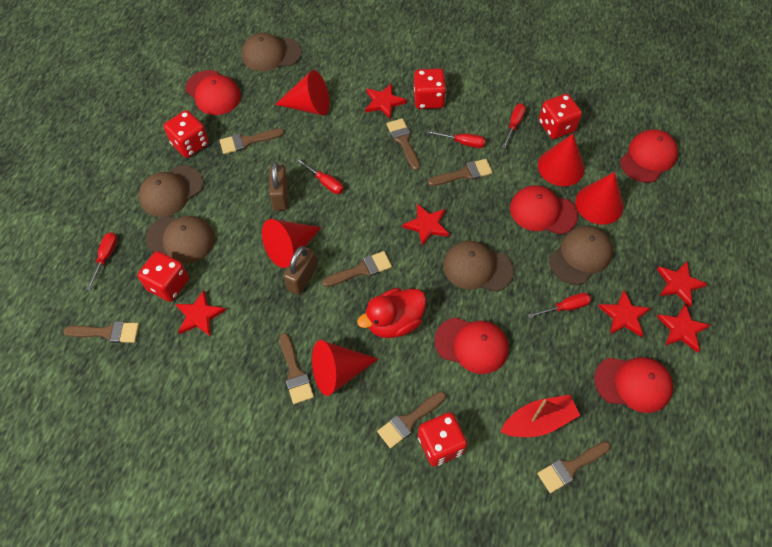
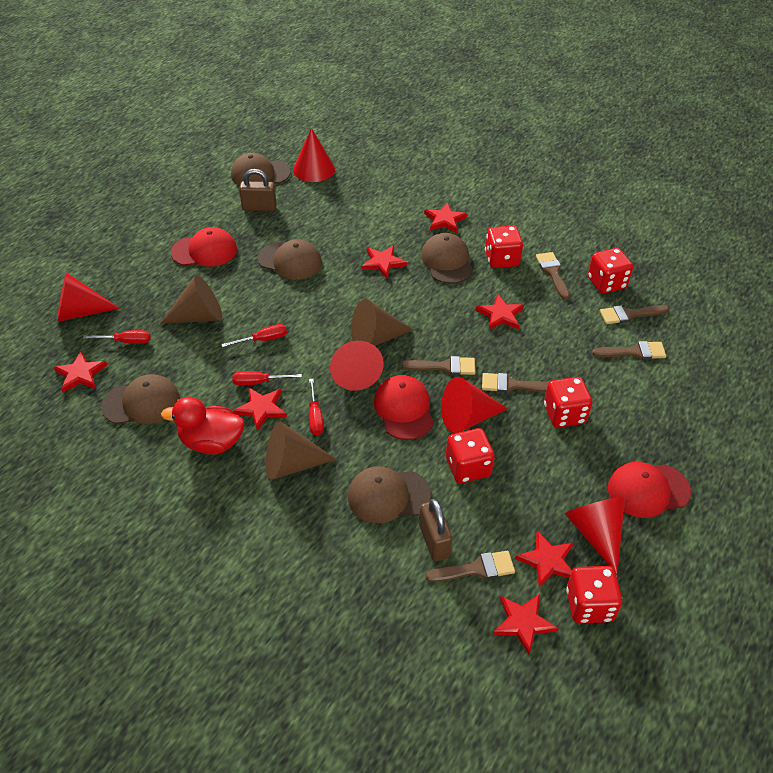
brown brush: [63,321,139,343] [220,129,284,154] [280,333,314,404] [322,251,392,287] [377,391,446,449] [387,118,420,171] [428,159,493,186] [537,441,611,493] = 8 -> [402,356,476,375] [426,551,515,582] [482,373,549,393] [536,252,570,300] [592,341,666,360] [600,305,669,324] = 6
brown cone: none = 0 -> [160,275,222,324] [266,421,337,480] [351,299,413,346] = 3
red boat: [501,395,580,437] = 1 -> none = 0
red cap: [186,70,241,115] [434,317,509,374] [510,185,578,235] [594,357,673,413] [620,130,678,183] = 5 -> [171,227,237,267] [374,375,434,440] [608,462,691,518] = 3
red screwdriver: [86,232,117,290] [296,158,344,194] [427,131,486,148] [502,103,526,148] [528,293,591,318] = 5 -> [83,330,150,344] [221,324,287,347] [232,371,302,386] [309,379,324,436] = 4
red star: [175,290,226,337] [365,83,407,119] [402,204,449,246] [598,291,651,337] [657,261,707,307] [657,304,710,353] = 6 -> [53,351,107,393] [233,387,287,431] [361,245,407,279] [424,203,468,233] [476,294,524,330] [493,594,558,655] [516,531,573,588] = 7

